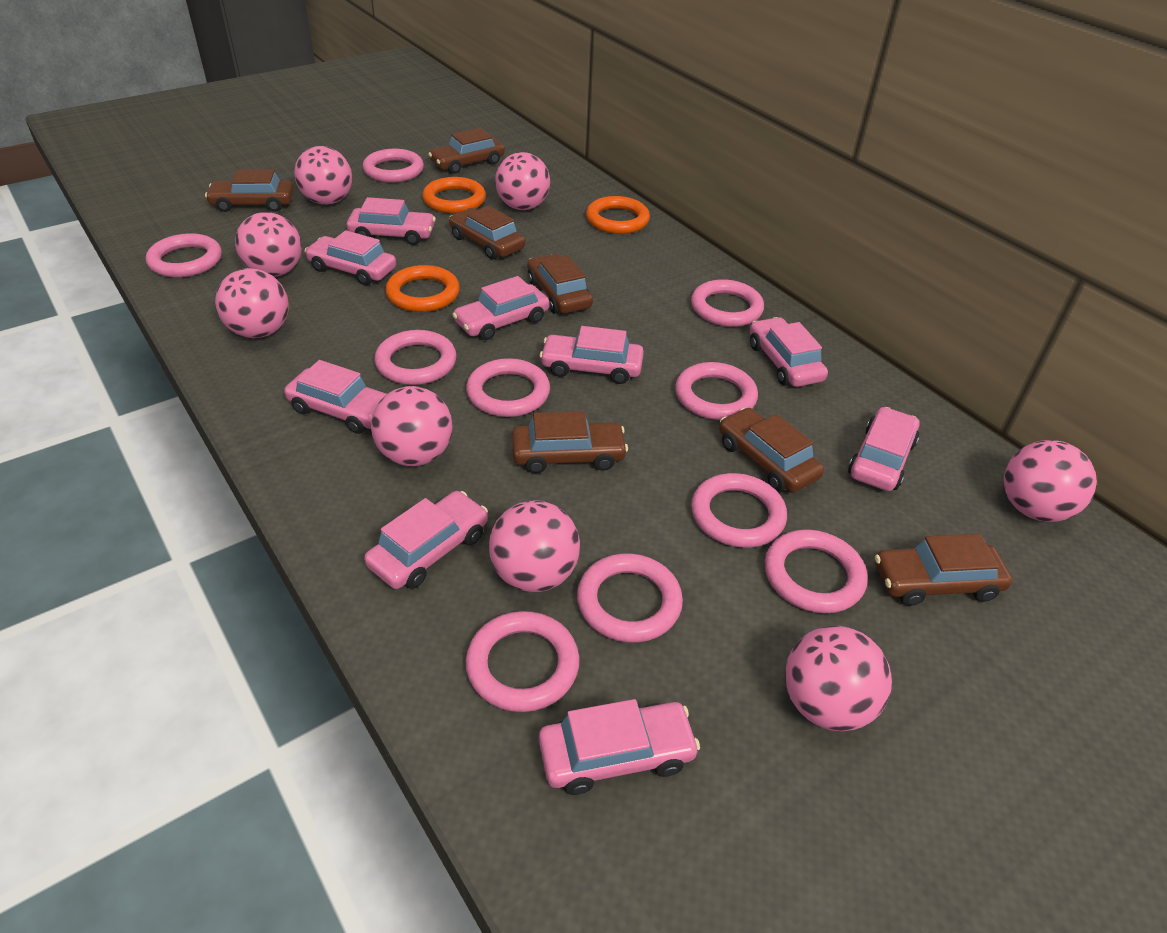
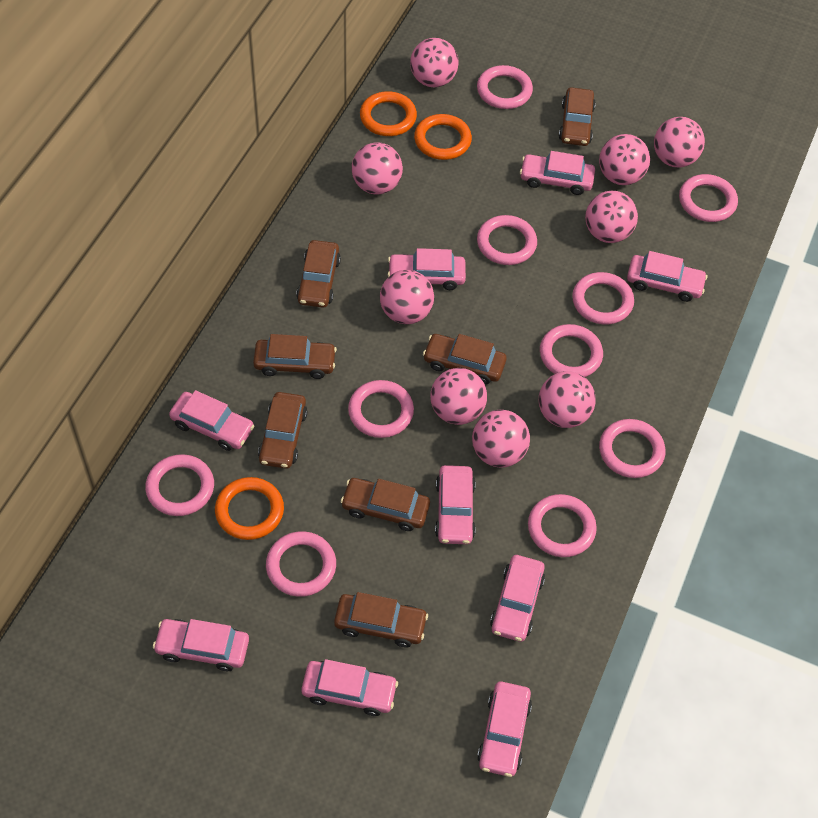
pink ball: [215,268,289,338] [235,212,302,277] [294,146,352,205] [371,386,453,466] [489,501,580,592] [495,152,550,210] [785,626,892,731] [1004,440,1097,522] = 8 -> [352,142,403,195] [380,270,434,324] [410,38,459,87] [430,368,487,425] [472,410,530,467] [539,371,596,428] [585,191,638,243] [599,134,650,185] [654,117,705,168] = 9

